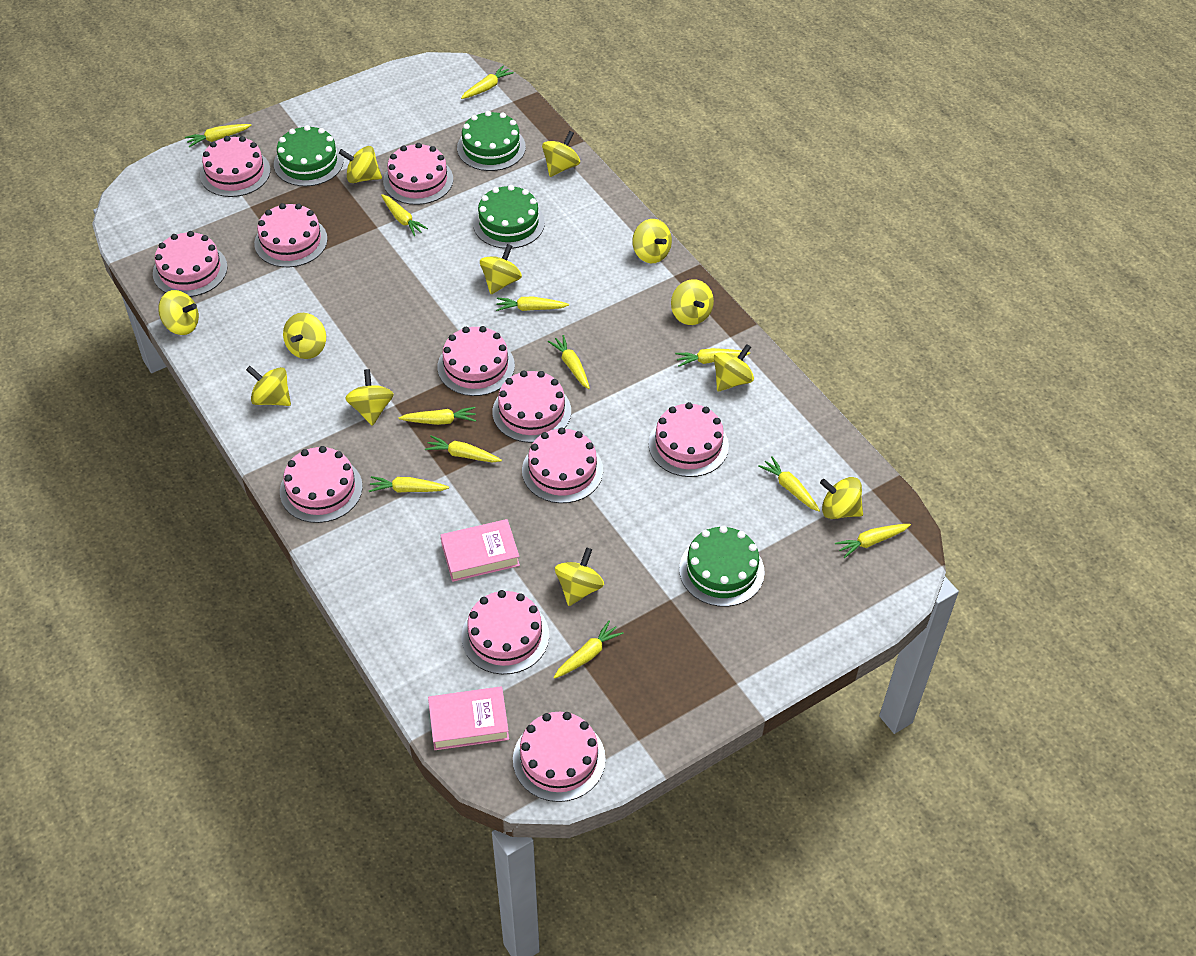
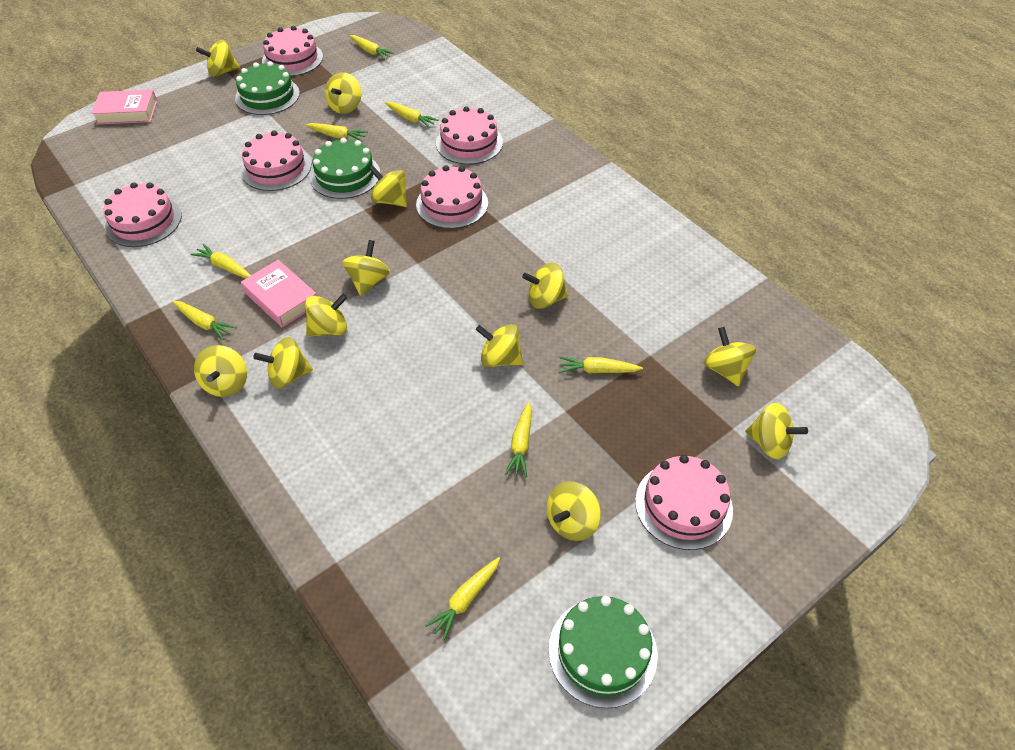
green cake: [274,125,344,186] [457,111,526,171] [473,185,545,249] [679,526,765,607] = 4 -> [235,61,300,115] [310,138,380,199] [549,596,657,708] = 3
pink cake: [153,231,228,297] [200,136,270,197] [254,203,328,267] [280,446,363,523] [383,143,453,205] [437,326,515,396] [462,590,549,674] [492,371,571,443] [513,712,606,802] [522,427,603,503] [648,402,729,477] = 11 -> [104,182,182,247] [241,130,311,191] [262,26,323,76] [416,165,488,229] [436,106,503,164] [635,455,733,550] = 6
yellow carrot: [185,124,251,147] [369,476,449,493] [381,194,428,236] [399,407,476,425] [425,436,502,462] [461,66,514,99] [496,297,569,311] [548,335,590,389] [554,621,623,679] [675,348,750,367] [758,456,820,512] [835,524,911,558] = 12 -> [172,301,237,340] [191,244,251,278] [306,123,368,141] [349,35,394,60] [385,102,439,128] [425,557,500,641] [505,402,532,478] [559,357,643,374] = 8

